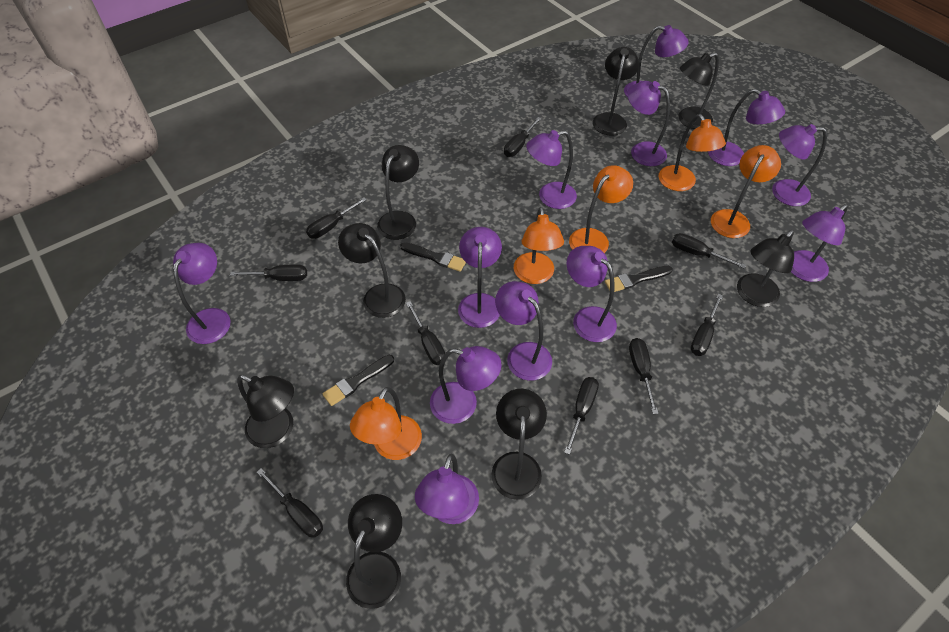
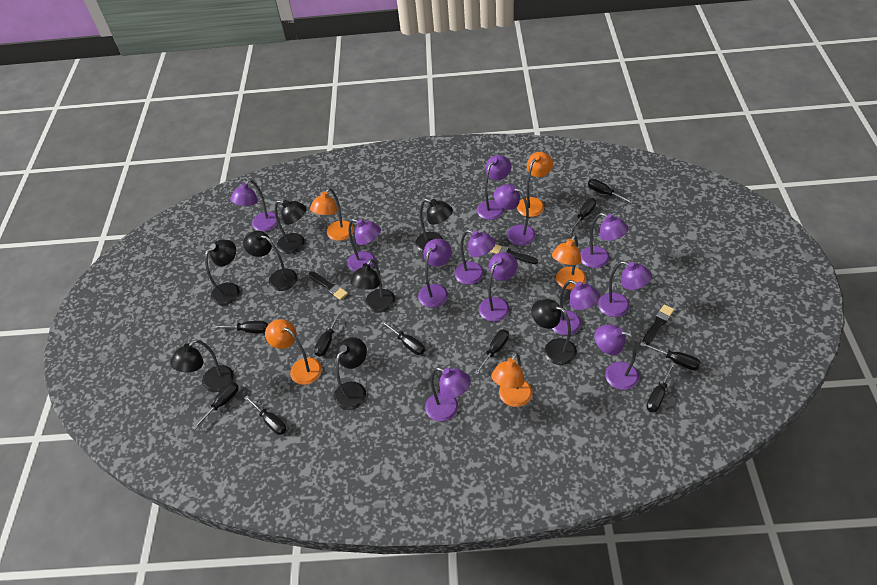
black screwdriver: [230,264,307,281] [257,468,323,538] [306,197,367,239] [406,301,445,365] [504,117,541,157] [564,377,599,455] [629,338,659,414] [672,233,746,268] [691,294,723,356] = 9 -> [192,382,239,430] [213,321,268,333] [244,396,286,435] [314,310,342,357] [381,321,425,355] [475,329,509,375] [568,198,596,233] [588,179,633,204] [640,342,701,370] [646,362,675,412] = 10

